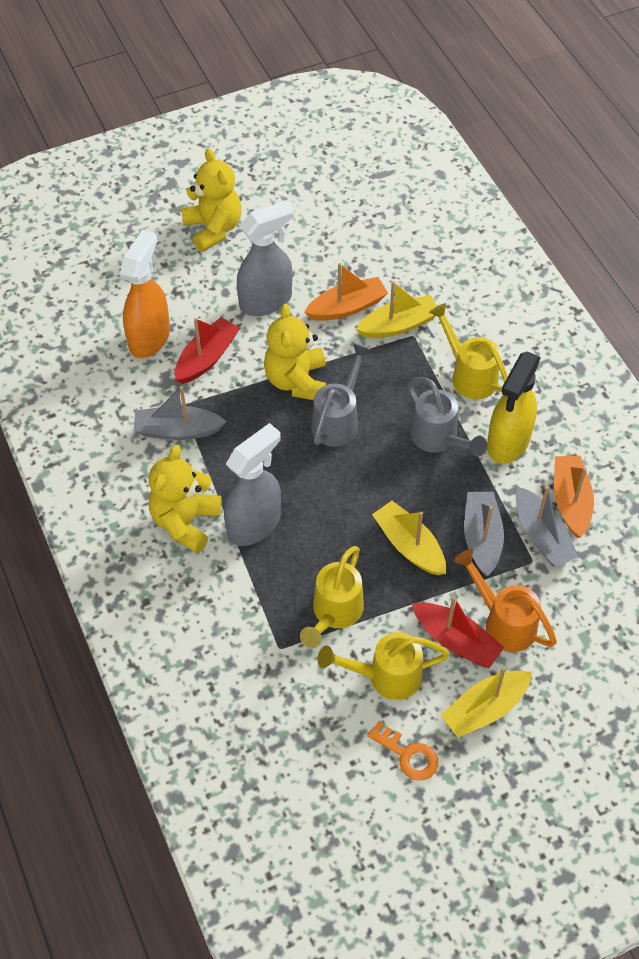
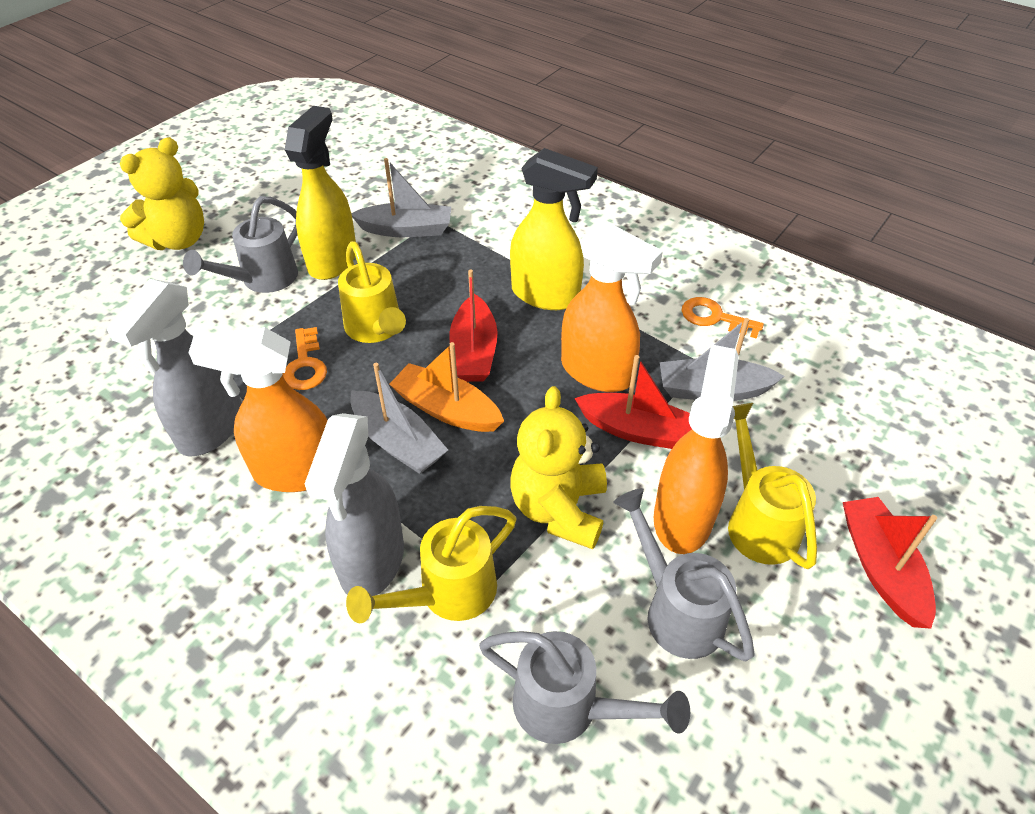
grey watering can: [311,343,371,447] [408,377,487,457] = 2 -> [183,196,298,293] [479,631,690,744] [613,488,755,661] = 3
orange boat: [305,263,388,321] [554,456,594,538] = 2 -> [389,342,504,432] = 1
orange key: [367,721,438,781] = 1 -> [282,327,327,390] [682,297,764,339] = 2
orange spray bottle: [120,230,170,358] = 1 -> [188,327,328,492] [561,222,663,392] [654,345,739,554] = 3
orange watering can: [454,549,557,652] = 1 -> none = 0
red boat: [175,317,240,384] [412,596,504,668] = 2 -> [449,270,498,382] [574,355,692,449] [843,497,937,628] = 3
yellow boat: [356,281,437,338] [372,501,446,575] [441,667,532,738] = 3 -> none = 0
yellow spray bottle: [487,352,541,464] = 1 -> [285,106,356,280] [510,148,598,310] = 2
yellow teddy bear: [149,445,222,553] [181,148,241,252] [264,304,326,400] = 3 -> [120,137,204,250] [510,386,607,549] = 2

